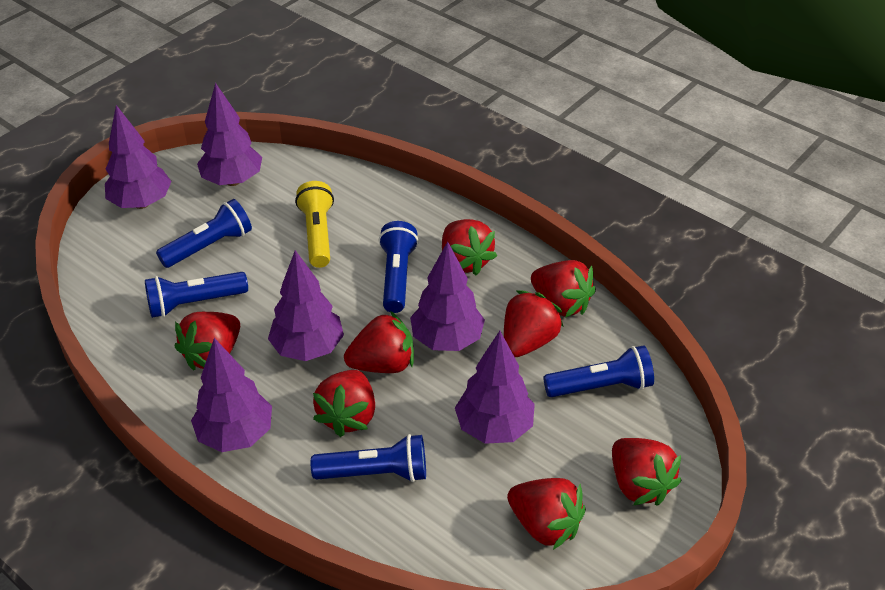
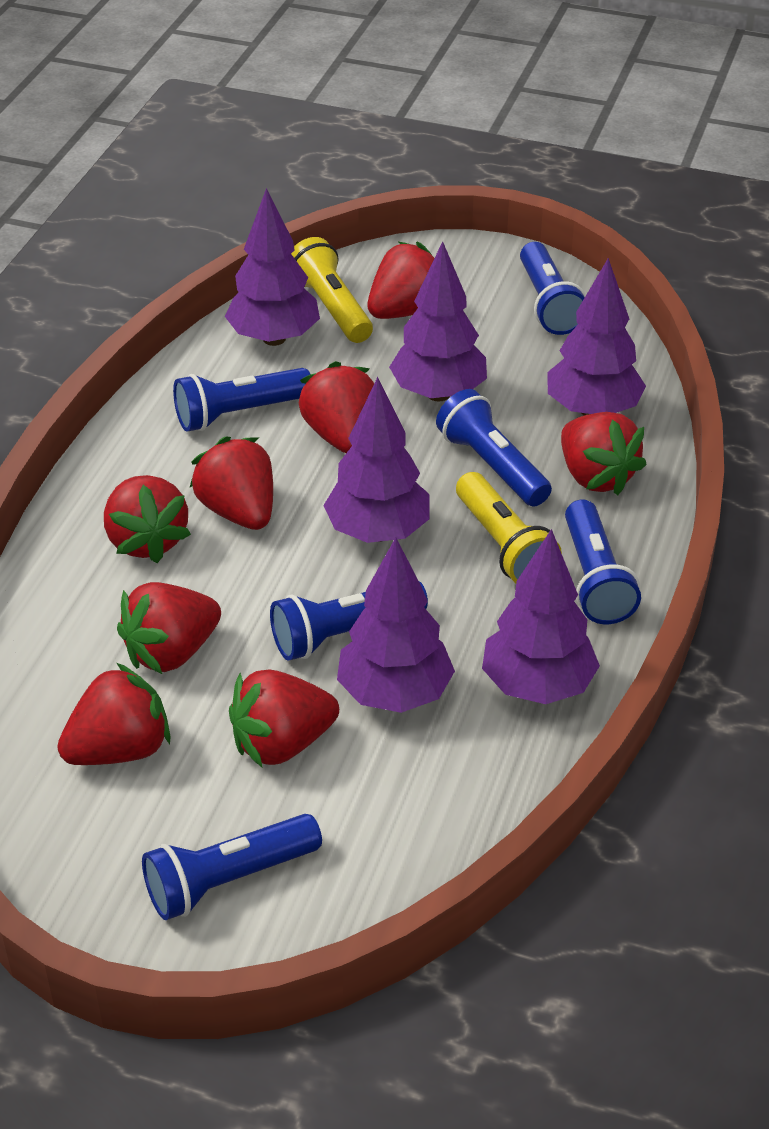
blue flashlight: [145,272,248,318] [156,199,252,268] [311,434,426,482] [378,221,419,313] [544,345,654,397] = 5 -> [142,814,322,920] [173,368,310,432] [270,581,428,661] [436,389,552,506] [520,242,586,335] [565,499,641,624] = 6
yellow flashlight: [295,181,334,268] = 1 -> [291,237,373,343] [456,472,562,583] = 2

